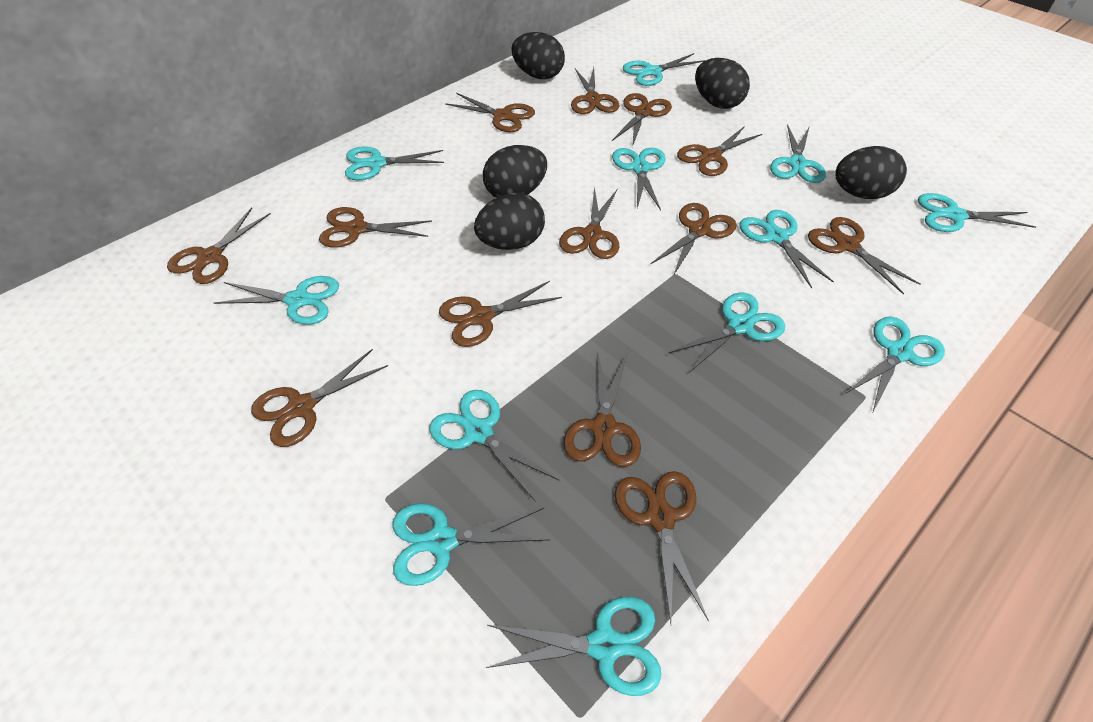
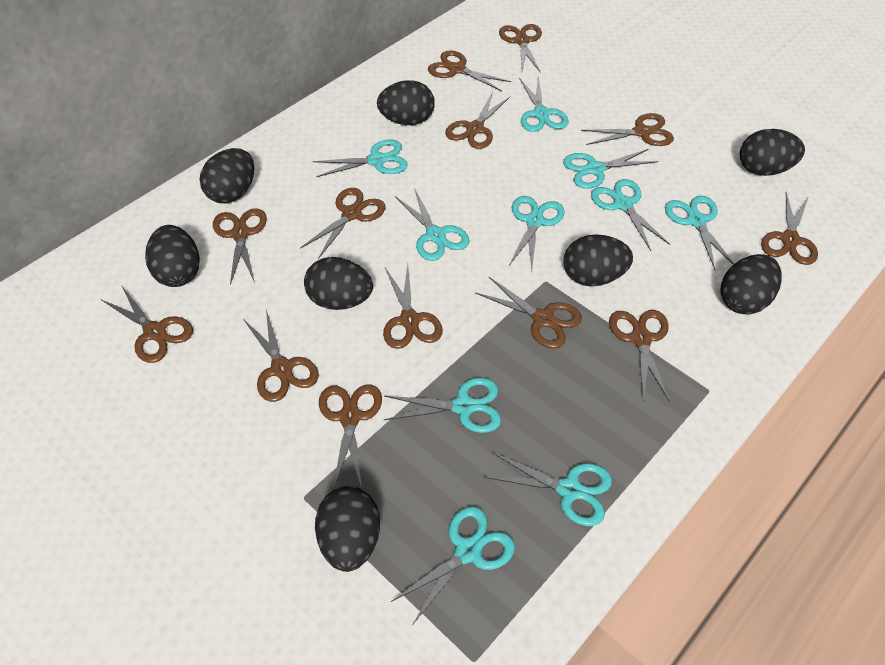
black egg: [474,193,545,250] [483,145,547,198] [512,32,565,79] [695,58,750,109] [835,146,907,199] = 5 -> [145,225,200,287] [199,148,254,204] [304,257,373,310] [315,486,380,572] [377,80,435,125] [564,235,633,287] [721,254,782,315] [740,129,805,176] = 8
turquoise scissors: [214,276,339,325] [345,146,444,180] [393,503,550,586] [429,390,559,502] [486,597,661,696] [612,148,666,210] [623,53,706,86] [669,292,785,374] [739,210,834,288] [770,124,826,183] [845,316,945,412] [918,193,1036,232] = 12 -> [313,139,408,177] [384,378,501,433] [391,506,515,624] [395,188,470,261] [484,452,612,526] [509,196,565,269] [519,76,569,132] [563,149,658,189] [591,179,670,251] [665,196,734,270] = 10

